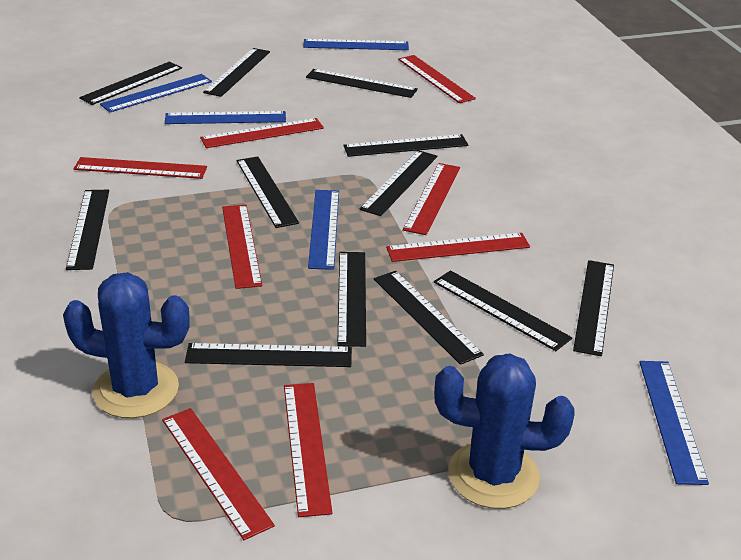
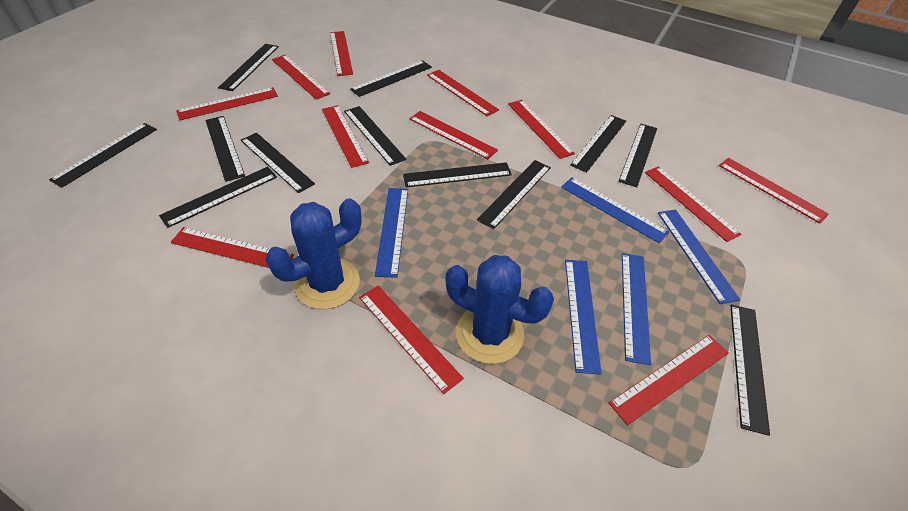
red ruler: [74,157,207,179] [162,408,275,540] [200,118,324,148] [222,205,262,289] [284,383,333,517] [386,233,530,262] [398,55,476,103] [403,163,460,235] = 8 -> [171,227,294,268] [176,87,278,120] [272,55,330,100] [322,105,369,168] [330,31,353,76] [359,286,464,394] [409,111,498,159] [427,70,499,116] [508,100,575,159] [609,335,729,425] [645,166,741,242] [719,158,829,224] = 12

